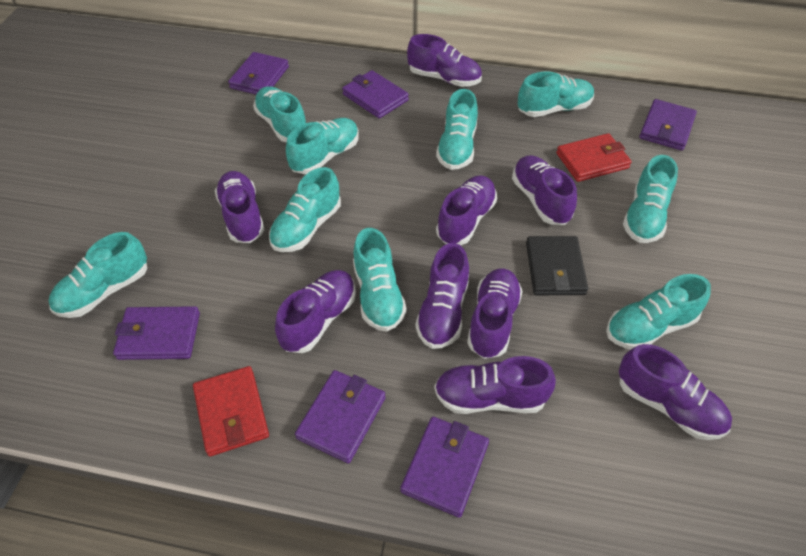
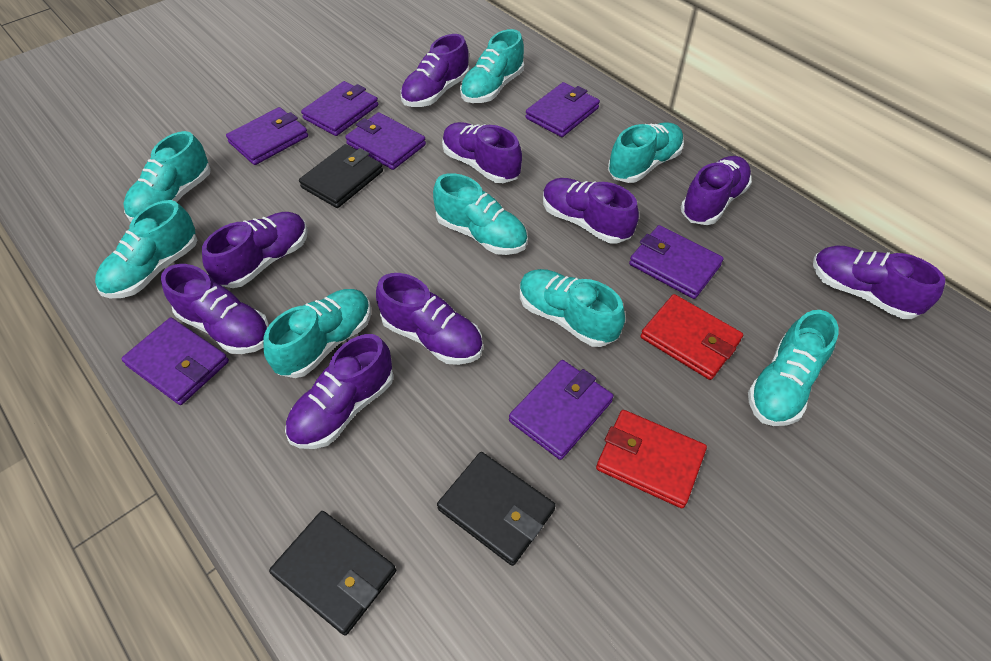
black wallet: [526,236,588,295] = 1 -> [269,511,396,636] [299,144,383,208] [437,452,556,566] = 3
purple wallet: [113,306,200,360] [228,52,289,94] [295,370,386,463] [342,70,409,118] [400,417,489,518] [639,99,697,151] = 6 -> [121,318,229,405] [226,107,308,165] [301,81,378,136] [345,112,426,170] [509,360,614,460] [525,82,600,137] [629,225,724,299] = 7
turquoise shoe: [48,232,147,318] [253,86,306,143] [269,167,341,252] [286,118,359,174] [353,228,406,332] [436,89,478,170] [518,72,594,117] [606,274,711,350] [623,155,678,243] = 9 -> [95,200,197,298] [123,131,211,222] [263,289,371,378] [433,173,528,255] [460,29,524,103] [520,269,625,347] [608,122,684,183] [748,310,839,426] = 8

